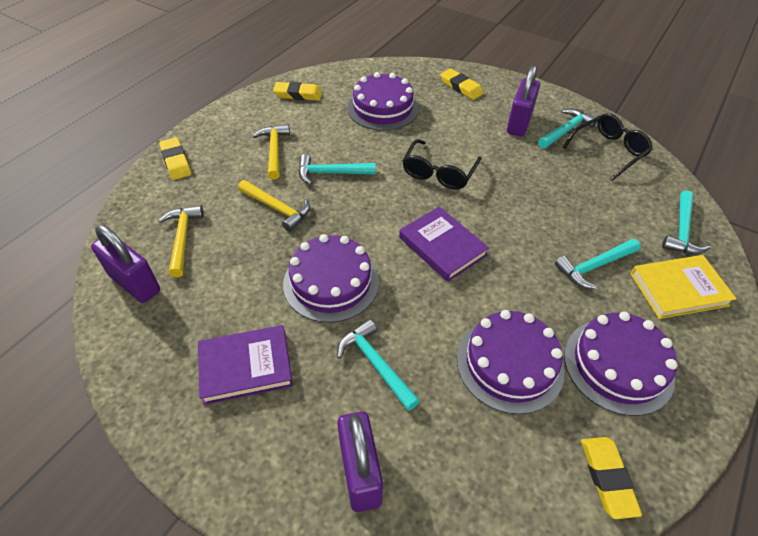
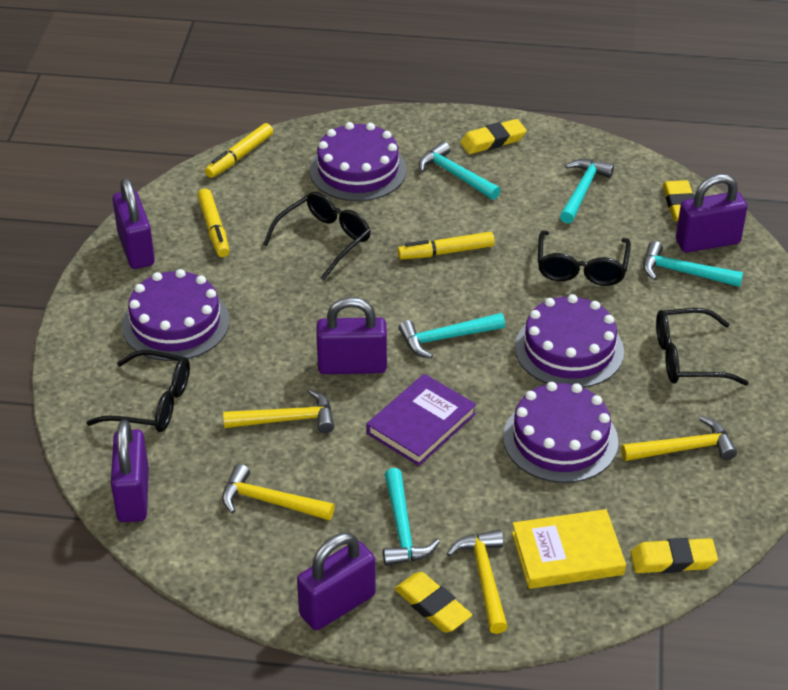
black glasses: [403,139,482,189] [562,113,653,181] = 2 -> [86,350,190,432] [263,192,371,280] [538,230,631,286] [656,308,749,386] = 4
purple book: [198,325,293,405] [399,207,489,282] = 2 -> [366,374,476,466] = 1
purple padlock: [91,225,160,303] [337,411,383,512] [507,65,540,136] = 3 -> [111,420,149,522] [113,178,155,269] [297,533,376,630] [317,297,387,374] [676,174,747,253] = 5
yellow hammer: [159,205,204,277] [238,180,310,232] [253,124,290,179] = 3 -> [222,464,335,521] [223,389,334,433] [447,530,508,634] [621,416,737,461] = 4
yellow marker: none = 0 -> [197,188,229,257] [205,123,273,178] [398,232,495,260] = 3

